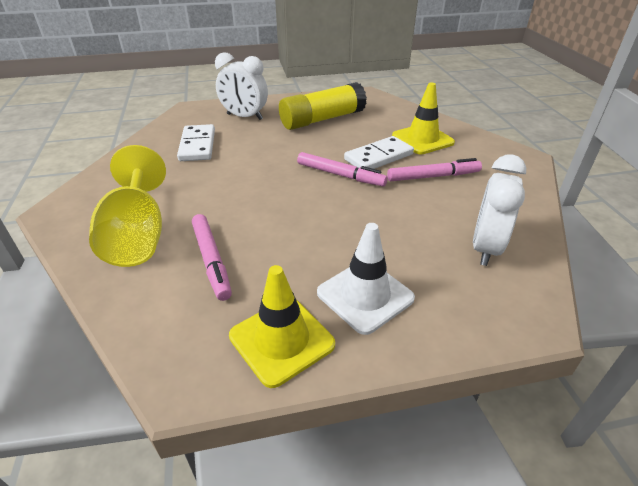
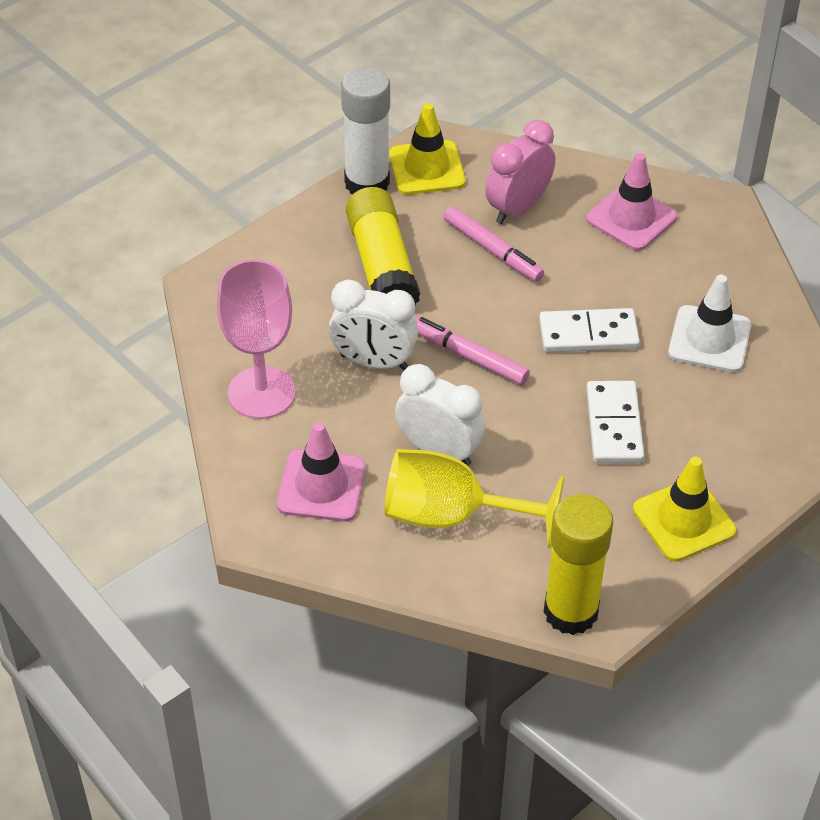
pink clock: none = 0 -> [485,120,555,224] = 1
pink goblet: none = 0 -> [217,259,296,419] = 1
pink marker: [192,214,232,301] [297,152,388,186] [387,158,482,181] = 3 -> [415,317,530,385] [443,206,544,282] = 2
pink traffic cone: none = 0 -> [277,422,366,522] [587,153,677,251] = 2
white glue stick: none = 0 -> [341,66,390,194] = 1
yellow glue stick: [279,82,367,130] = 1 -> [346,187,420,307] [544,494,613,635] = 2

